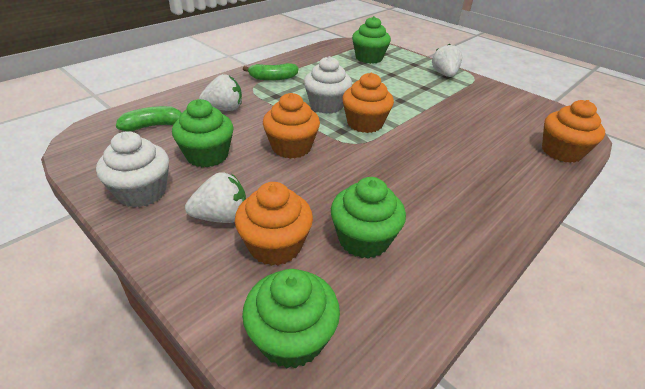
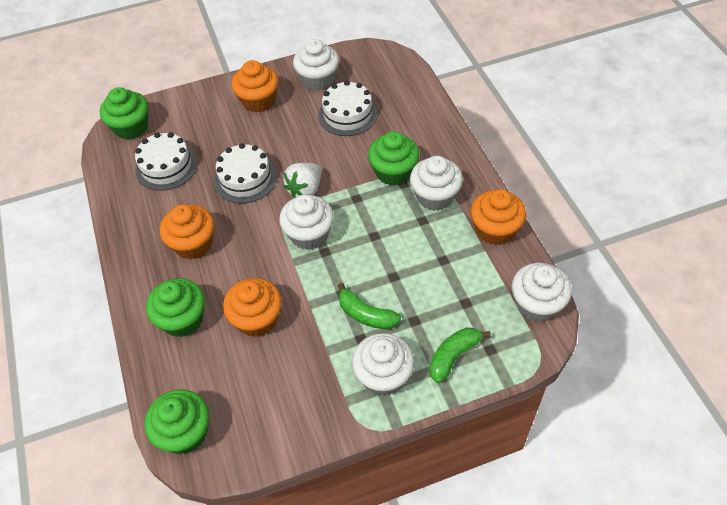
white cake: none = 0 -> [135,132,197,191] [214,143,277,203] [318,80,378,136] = 3
white cupcake: [96,131,169,208] [304,56,352,114] = 2 -> [279,195,334,250] [293,39,339,91] [352,333,414,396] [410,156,463,211] [512,263,572,322] = 5
white strawberry: [185,172,246,223] [199,74,242,111] [432,44,462,77] = 3 -> [283,163,321,198] = 1

